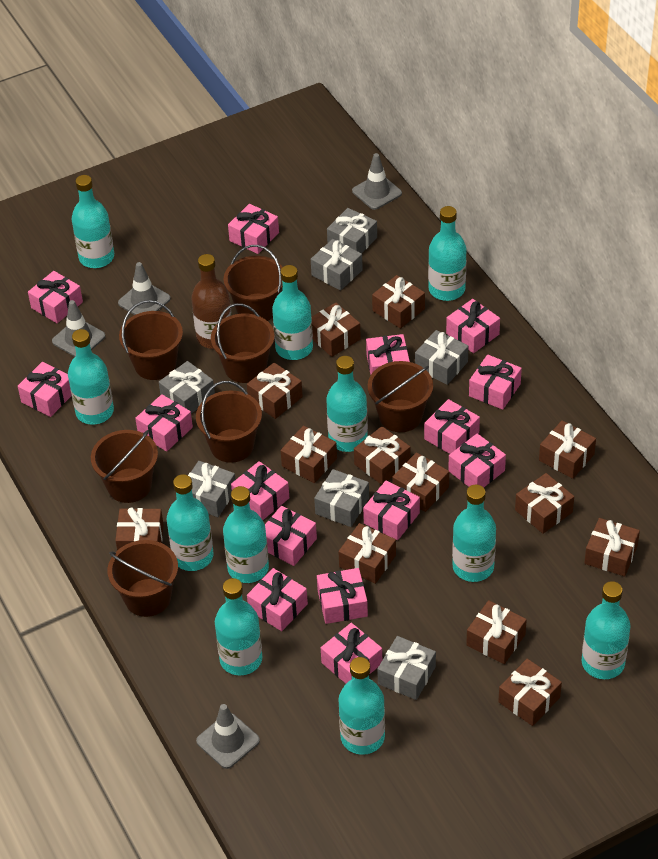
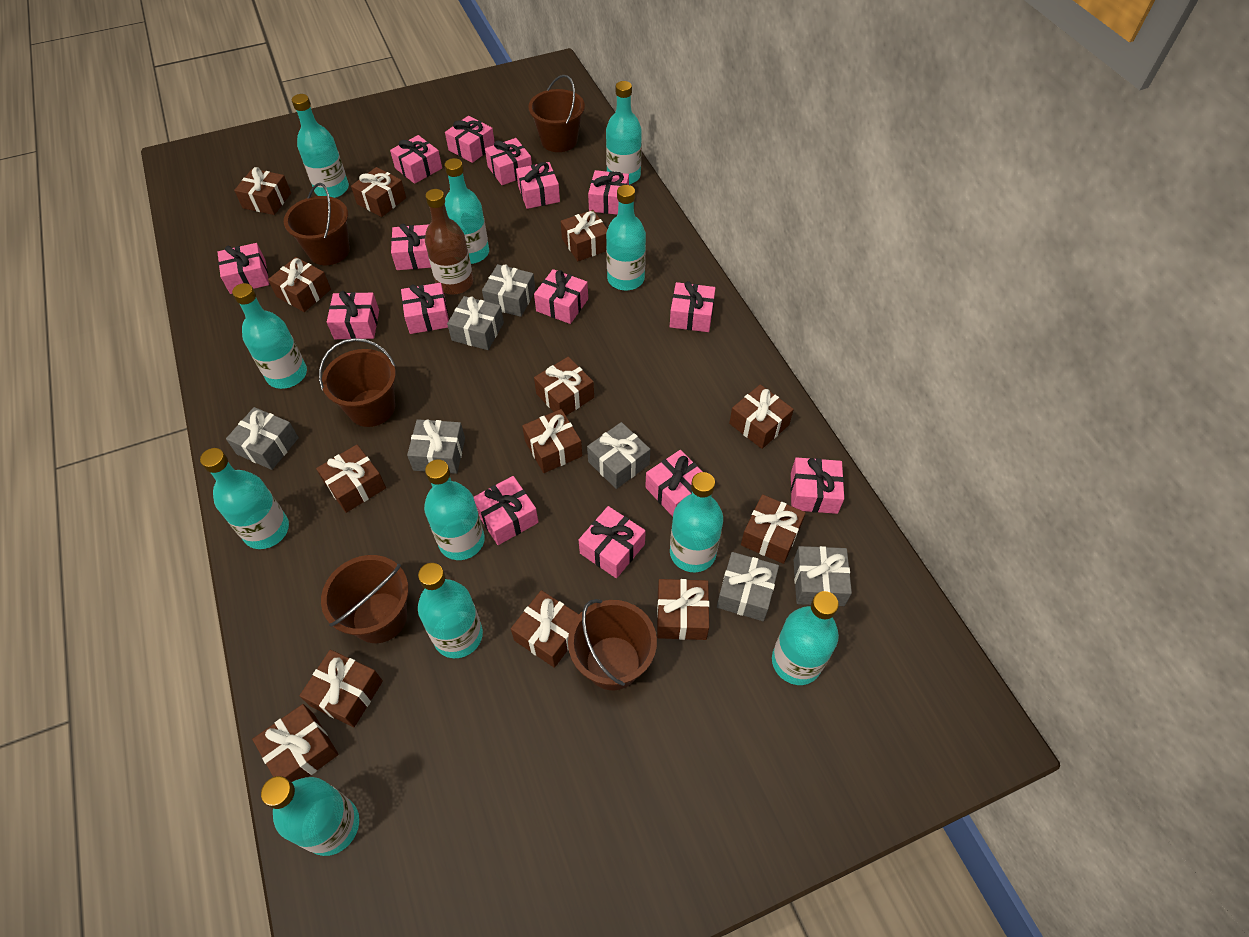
brown bucket: [91,430,158,503] [108,540,178,617] [119,300,183,380] [196,381,262,463] [211,303,275,383] [224,245,283,321] [368,361,433,432] = 7 -> [284,183,350,265] [319,338,396,427] [321,555,409,643] [528,75,585,152] [568,599,657,690] = 5
grey traffic cone: [52,300,105,357] [118,262,171,315] [196,704,260,769] [352,153,402,210] = 4 -> none = 0

